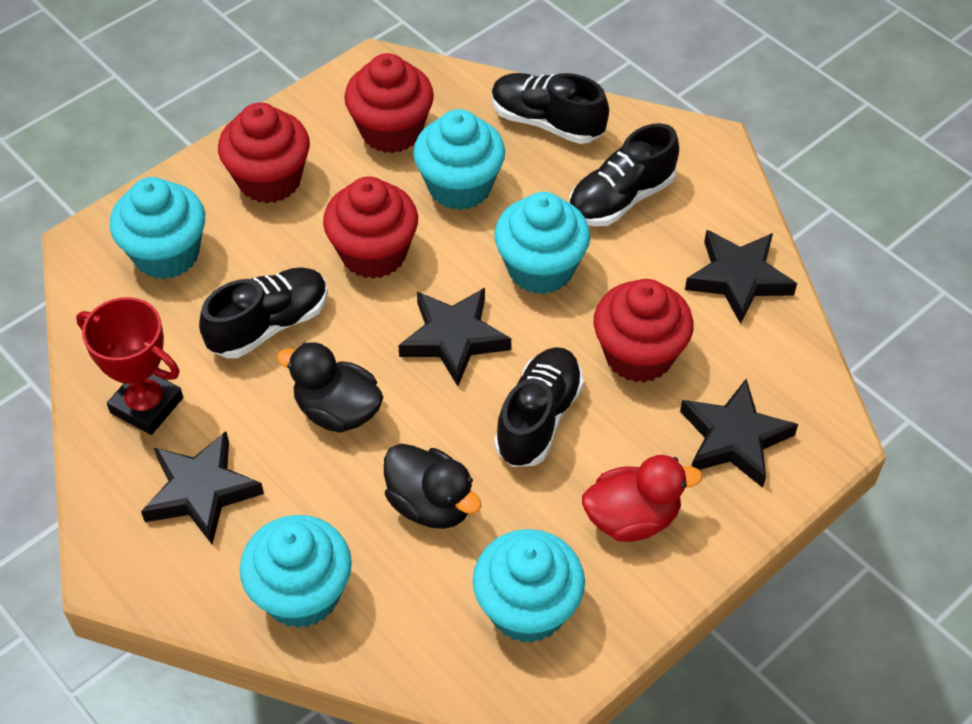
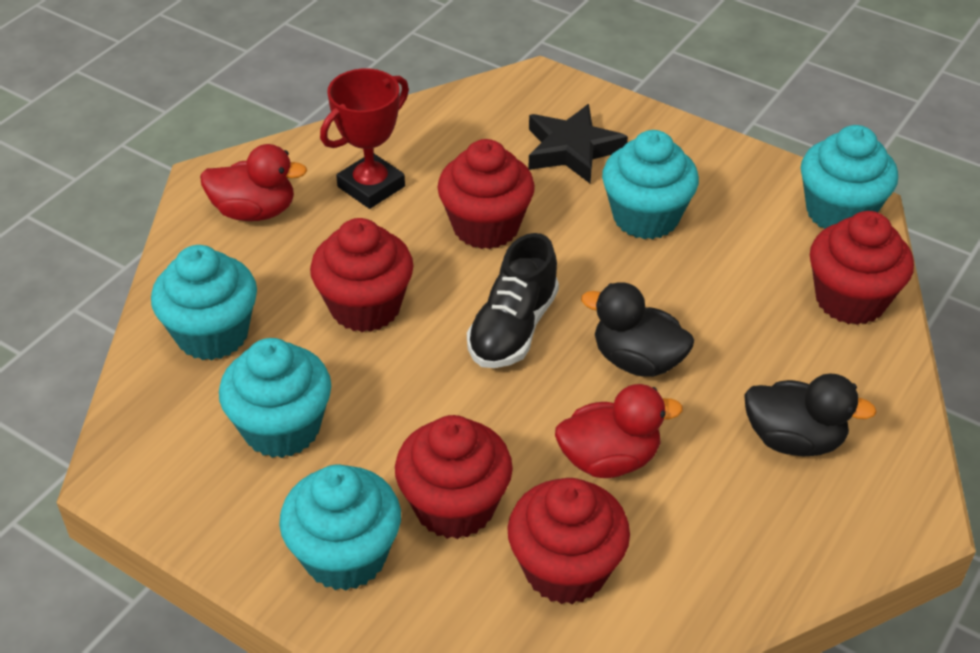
black shoe: [199,267,328,358] [491,73,609,144] [494,347,584,467] [569,123,679,226] = 4 -> [467,233,559,368] = 1
black star: [141,431,264,544] [398,288,511,386] [680,379,798,488] [685,230,797,324] = 4 -> [528,104,628,183] = 1
red cupcake: [218,103,310,203] [323,177,418,279] [344,53,434,153] [594,279,694,383] = 4 -> [310,218,414,332] [395,415,513,539] [437,139,535,249] [507,478,630,604] [810,211,914,325] = 5
red duck: [582,455,702,542] = 1 -> [200,144,307,221] [555,384,683,478] = 2

